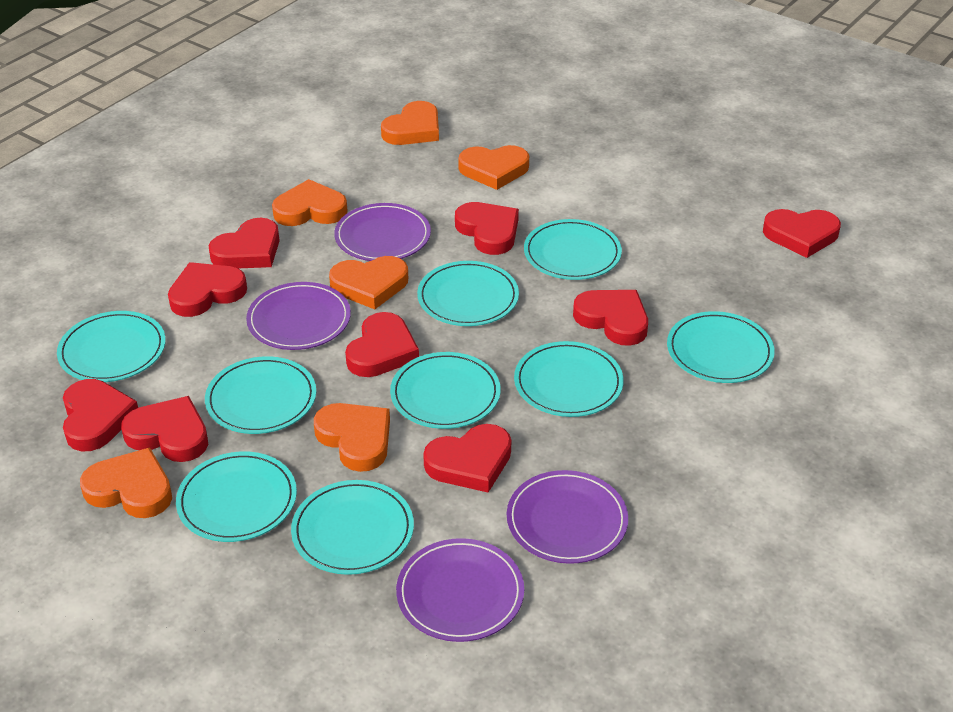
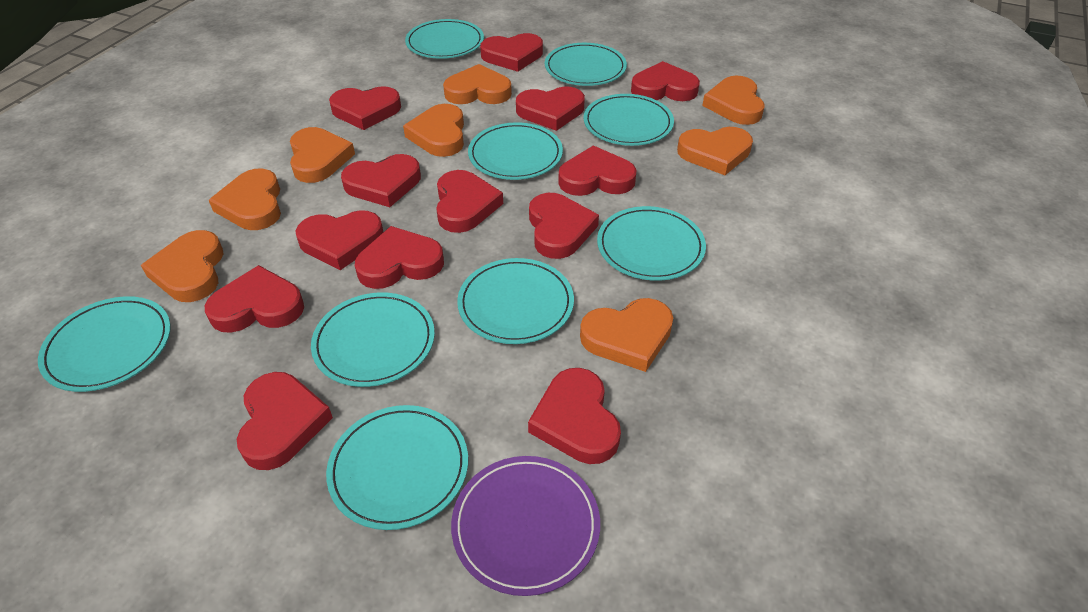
orange heart: [80,448,172,518] [272,179,348,226] [314,403,390,472] [329,256,408,309] [381,101,439,145] [458,145,529,190] = 6 -> [141,230,224,302] [209,168,281,230] [290,127,355,183] [403,104,464,157] [443,64,512,104] [580,298,673,372] [677,127,753,175] [702,76,764,125] = 8
purple plate: [246,282,351,350] [334,203,431,261] [396,538,524,642] [507,470,628,564] = 4 -> [451,456,600,596] = 1
red heart: [63,379,138,451] [121,396,208,462] [168,262,247,317] [209,218,280,269] [345,312,419,377] [423,424,511,493] [455,202,519,255] [573,290,648,346] [763,209,841,258] = 9 -> [205,265,304,333] [237,372,333,470] [295,210,383,270] [329,86,401,130] [341,154,421,207] [355,226,444,289] [436,170,503,233] [480,33,543,72] [516,86,585,131] [528,368,621,464] [529,193,599,259] [558,145,636,196] [631,61,700,101] = 13

